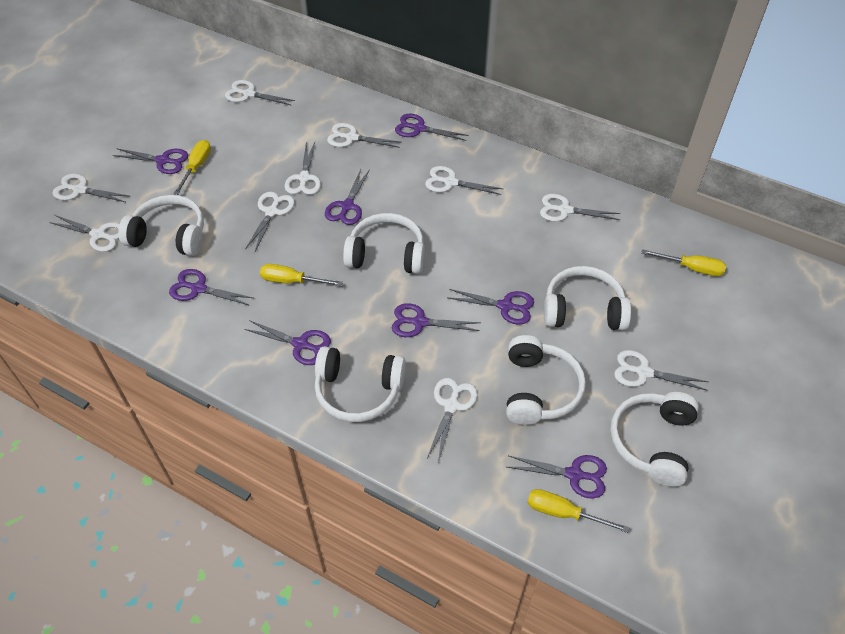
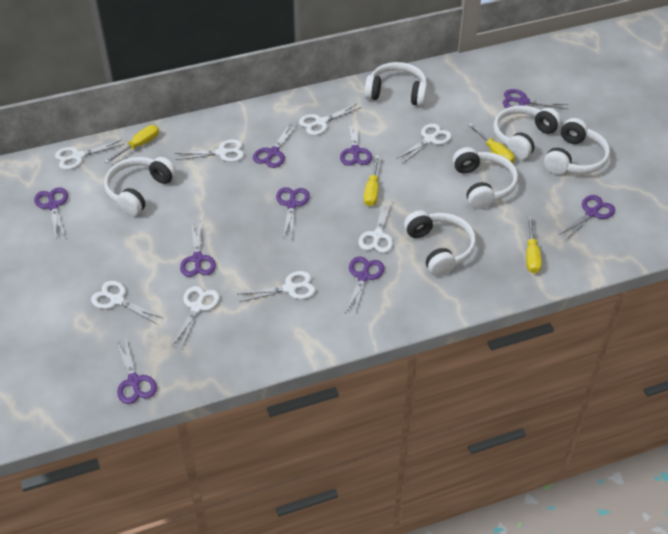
purple scissors: [113,148,188,174] [169,269,253,306] [244,320,331,365] [325,169,370,225] [392,303,481,337] [395,113,469,141] [447,289,534,325] [507,455,607,499] = 8 -> [34,187,68,237] [116,337,157,404] [180,220,216,277] [253,124,297,168] [276,187,310,238] [340,119,372,166] [345,256,384,316] [503,89,569,109] [559,195,615,240] = 9
white scissors: [49,215,120,252] [52,174,131,202] [225,80,295,105] [245,192,295,251] [285,142,321,195] [327,123,400,148] [425,166,503,195] [427,378,478,462] [540,194,620,222] [614,350,709,391] = 10 -> [55,140,124,170] [91,281,162,324] [172,286,220,349] [175,139,244,162] [239,271,316,302] [299,104,361,135] [358,199,393,253] [396,123,452,163] = 8

